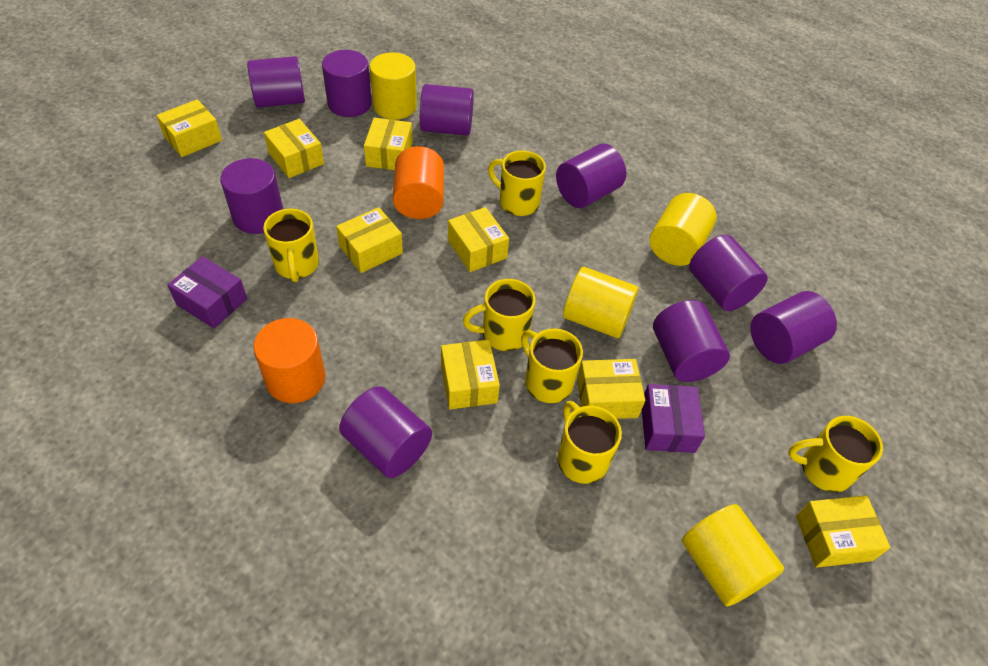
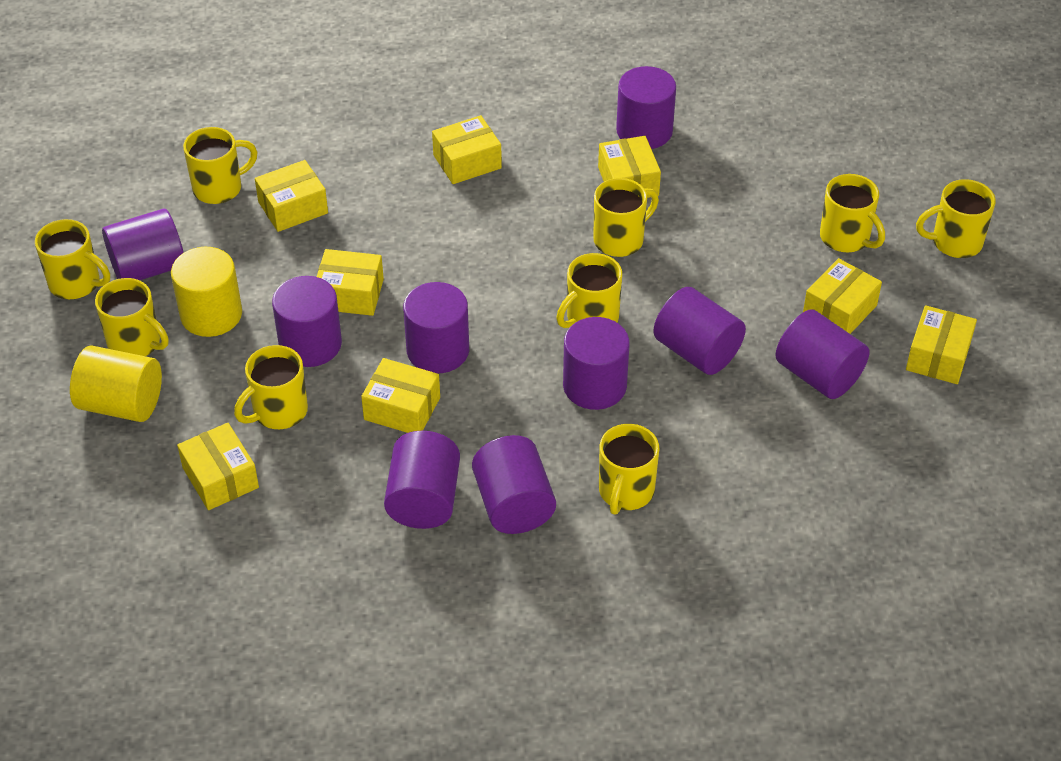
orange cylinder: [253,318,326,403] [393,146,444,219] = 2 -> none = 0
purple box: [167,256,247,328] [642,384,705,453] = 2 -> none = 0
yellow cylinder: [370,52,417,120] [563,267,639,338] [650,193,717,266] [682,504,784,607] = 4 -> [70,345,162,422] [171,247,242,337] = 2
yellow mug: [263,209,319,282] [463,279,535,351] [488,150,546,216] [521,328,583,403] [558,401,622,484] [788,416,883,492] = 6 -> [35,219,110,299] [95,278,169,356] [183,127,258,204] [234,345,308,429] [556,253,622,328] [593,178,659,257] [599,424,659,515] [820,174,885,252] [916,179,996,258] = 9

